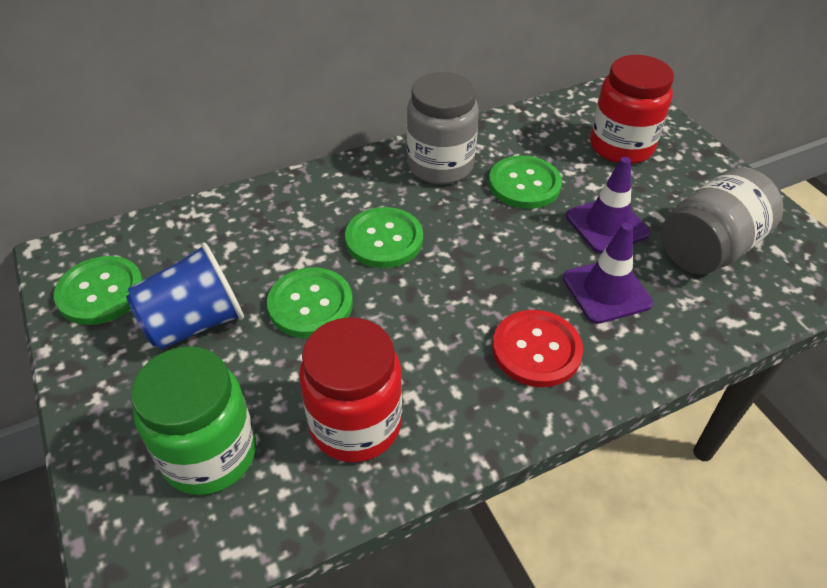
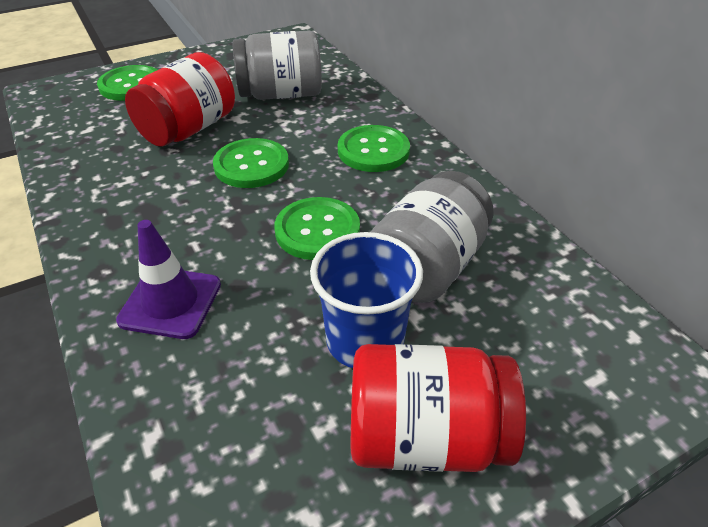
green jar: [131,346,256,495] = 1 -> none = 0
purple traffic cone: [563,223,653,324] [566,157,650,253] = 2 -> [116,220,221,339] = 1
red button: [492,310,583,387] = 1 -> none = 0

